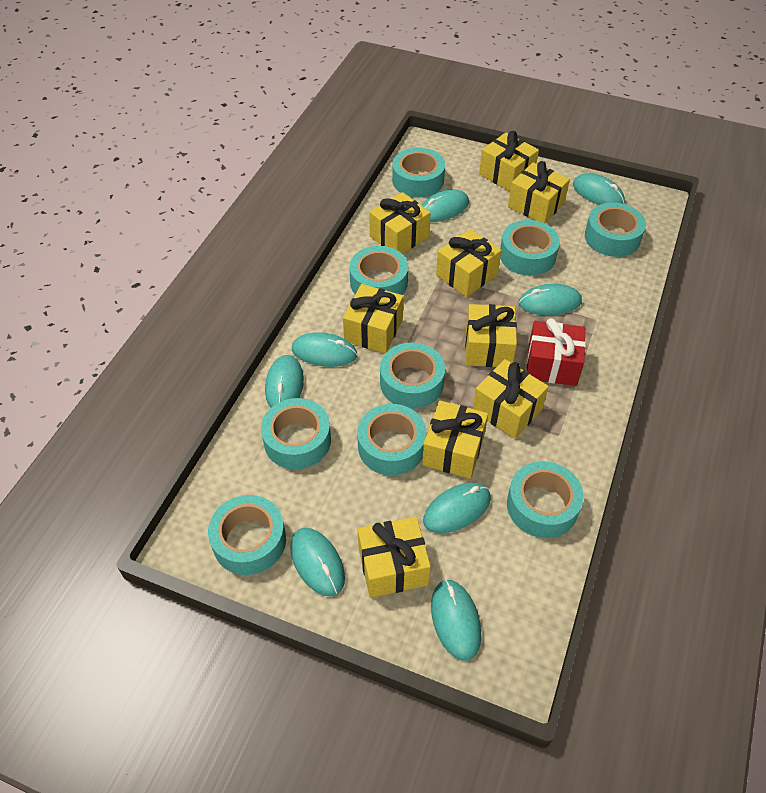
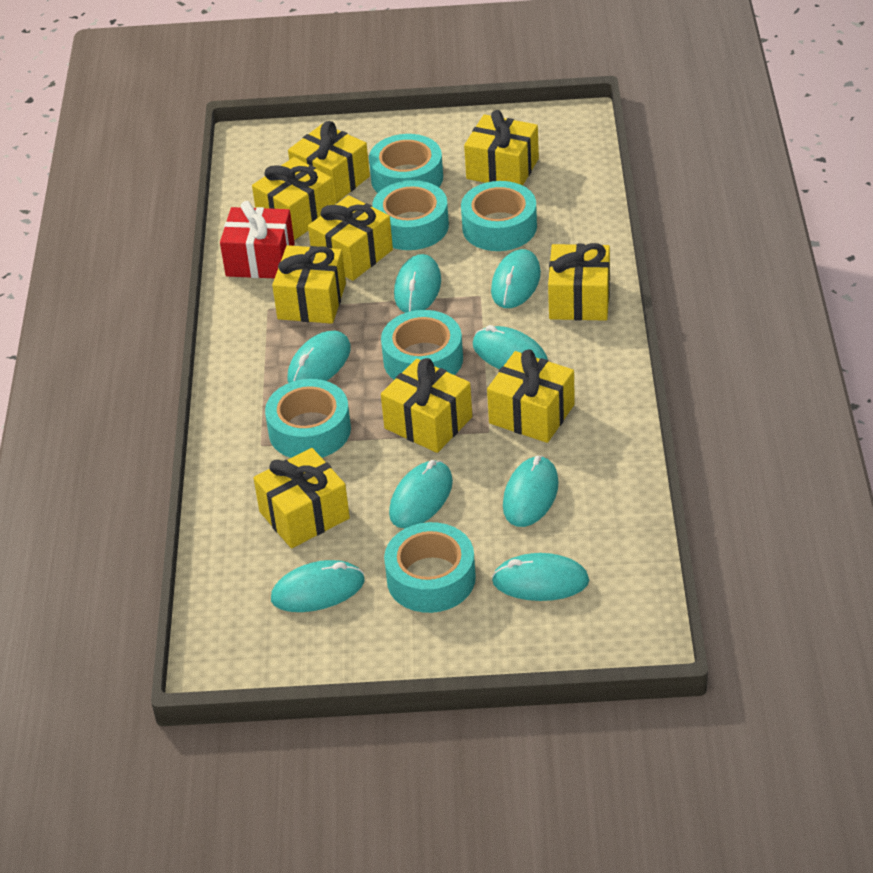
turquoise tape: [208,495,286,575] [261,398,331,469] [349,246,408,295] [357,404,426,475] [380,342,445,409] [392,147,445,198] [500,220,560,276] [507,461,584,538] [585,202,646,257] = 9 -> [265,379,351,458] [369,134,443,193] [372,180,449,250] [381,310,463,380] [384,522,476,613] [461,181,537,251] = 6

